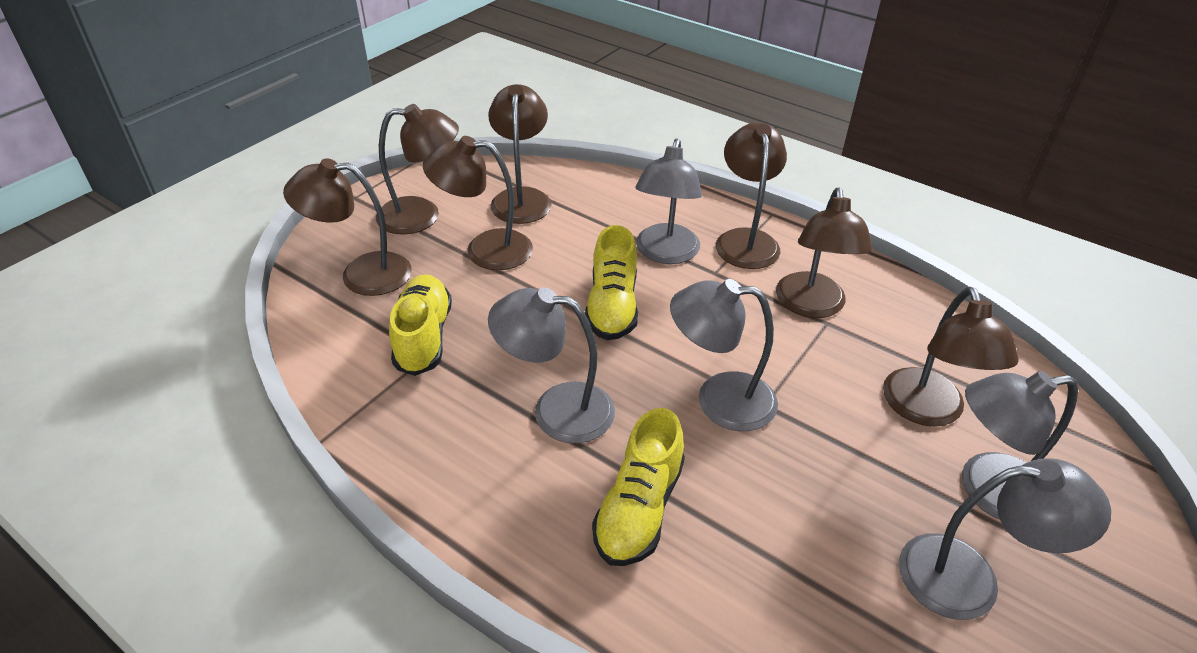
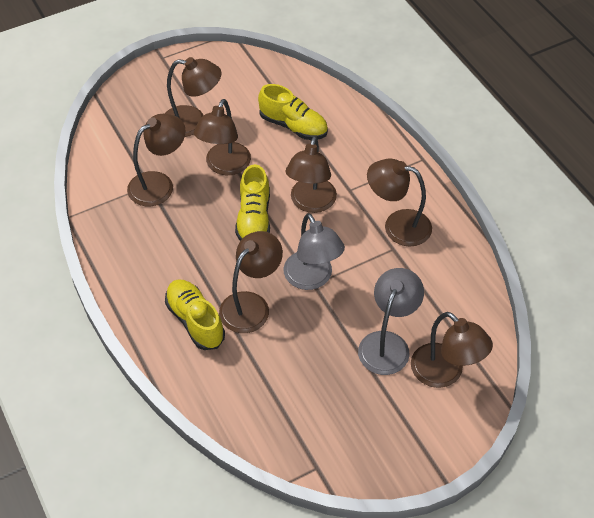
grey lamp: [488,288,615,443] [635,138,702,264] [670,279,778,431] [899,458,1111,620] [962,371,1078,520] = 5 -> [283,213,345,290] [358,268,424,375] = 2

